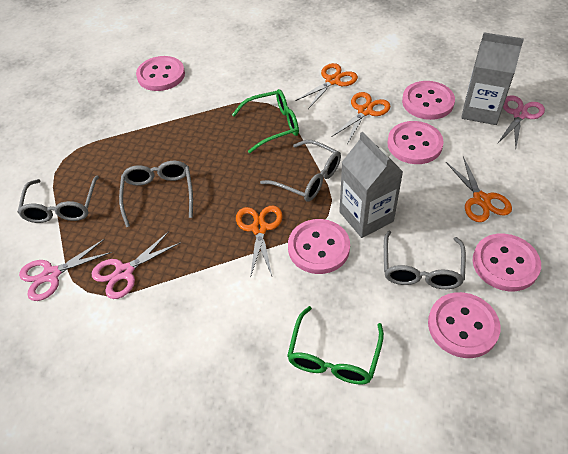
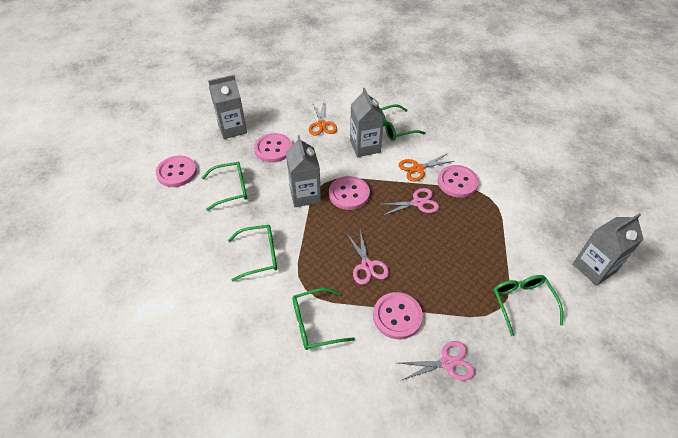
green glasses: [232,89,299,153] [287,306,384,385] = 2 -> [202,162,247,211] [228,225,277,281] [292,288,355,350] [380,104,426,141] [493,275,563,336] = 5
grey carton: [339,132,403,238] [461,32,524,125] = 2 -> [208,75,247,139] [286,135,321,207] [350,88,384,157] [573,213,644,286] = 4
grey glasses: [17,176,99,223] [119,161,193,227] [260,140,341,202] [384,230,466,289] = 4 -> none = 0
orange scissors: [236,206,283,278] [295,63,358,109] [332,92,391,144] [446,157,512,222] = 4 -> [309,102,337,136] [399,153,454,182] = 2
pink button: [136,56,185,91] [288,219,350,274] [387,121,444,164] [402,81,455,120] [428,292,500,358] [473,234,541,291] = 6 -> [156,156,197,187] [254,133,292,163] [329,176,370,210] [373,292,423,339] [438,165,479,198] = 5

